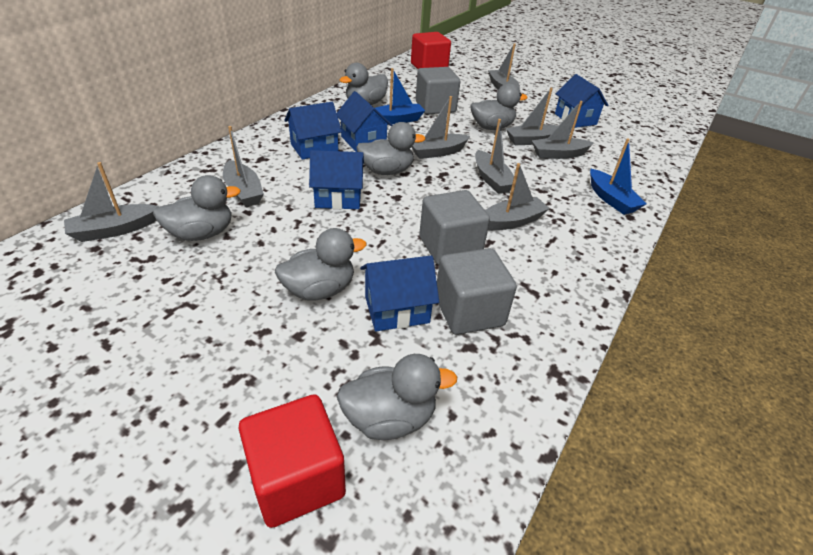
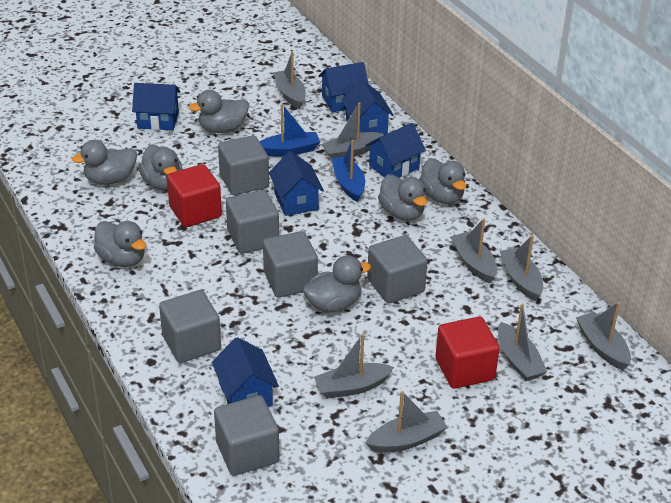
blue house: [285,102,342,160] [309,150,364,209] [337,91,392,152] [360,255,439,331] [555,74,608,128] = 5 -> [132,83,180,130] [212,337,279,407] [269,151,324,216] [319,62,369,112] [341,79,394,134] [365,123,426,178] = 6
grey cube: [415,67,460,114] [419,190,490,265] [437,248,517,335] = 3 -> [159,290,221,363] [214,395,280,476] [218,135,269,195] [226,190,279,254] [263,231,318,297] [367,235,428,303] = 6
grey duck: [153,175,241,241] [275,228,367,301] [337,354,457,440] [340,63,388,105] [356,122,426,175] [470,83,527,130] = 6 -> [72,140,137,185] [94,221,146,267] [138,145,183,190] [189,90,249,133] [302,255,371,313] [378,174,427,221] [419,158,466,204] = 7

